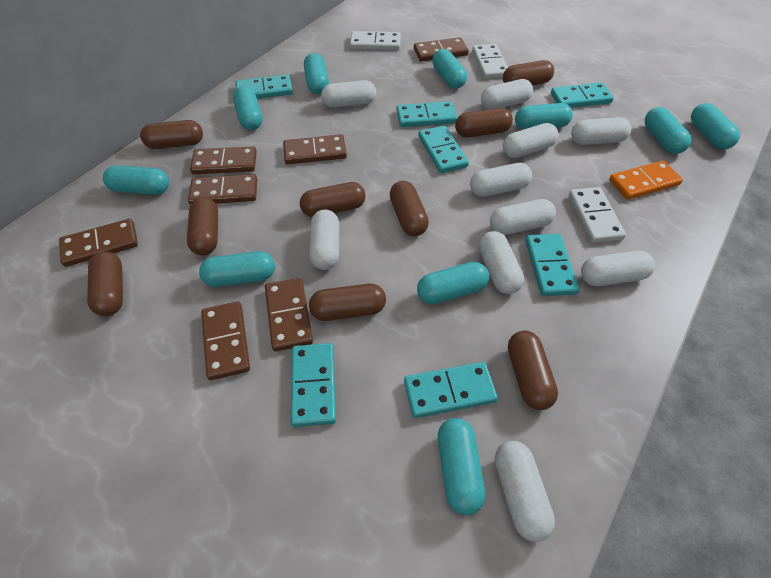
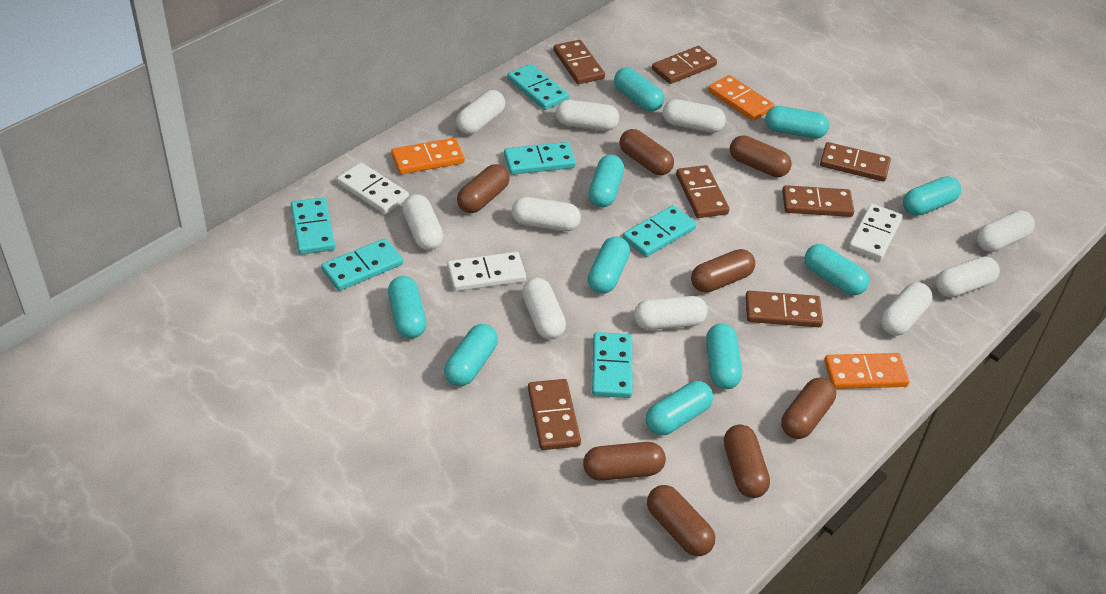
brown capsule: [87,251,123,316] [140,120,203,149] [187,197,218,255] [300,182,366,217] [309,284,386,321] [390,181,429,236] [455,108,513,137] [503,60,554,85] [508,331,558,410] = 9 -> [457,164,510,213] [583,442,666,481] [620,129,674,175] [647,485,715,556] [691,249,755,293] [724,425,770,498] [730,135,791,177] [781,377,836,439] = 8
orange domino: [609,161,683,200] = 1 -> [391,138,465,174] [708,75,774,121] [824,353,910,389] = 3
turquoise domino: [235,74,293,99] [291,343,336,427] [397,101,457,127] [404,362,498,418] [418,125,469,173] [525,234,579,296] [551,82,614,108] = 7 -> [291,197,335,255] [321,238,403,291] [504,142,576,175] [507,64,569,110] [592,332,632,398] [623,205,697,257] = 6

